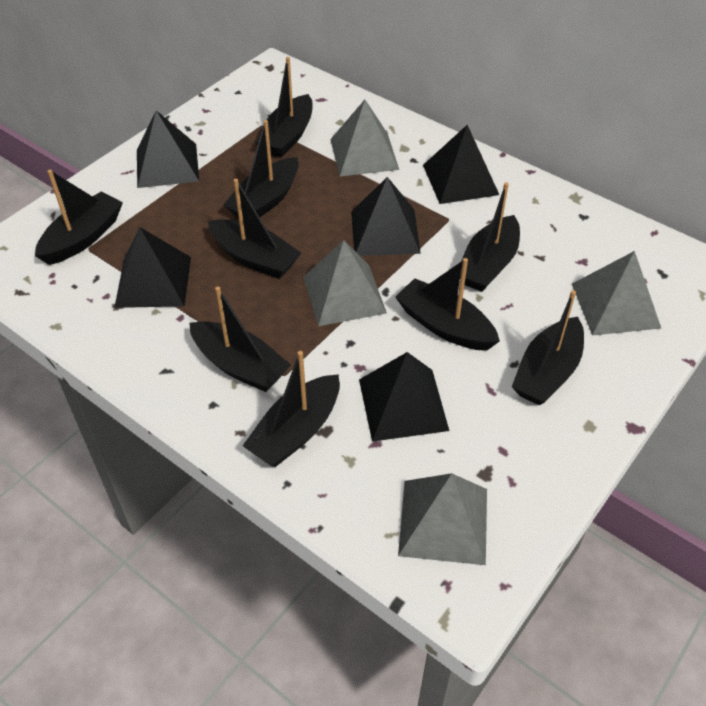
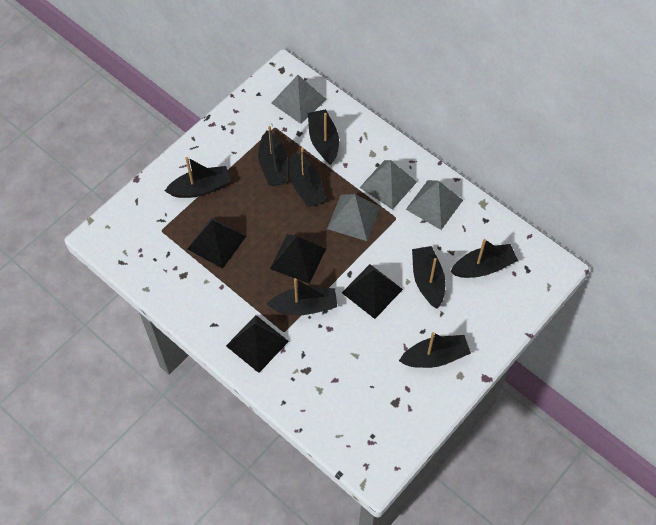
black boat: [35,170,123,265] [189,286,291,392] [208,179,301,279] [223,120,299,218] [243,351,340,467] [256,57,313,157] [395,258,500,351] [460,182,520,292] [512,290,584,405] = 9 -> [165,157,231,198] [258,126,288,186] [266,278,337,315] [289,147,326,207] [308,109,339,165] [399,332,471,368] [412,246,445,308] [450,239,518,278] = 8
black pyramid: [114,227,191,308] [137,111,199,188] [351,177,421,256] [359,352,449,442] [423,125,499,204] = 5 -> [188,218,246,269] [226,315,289,373] [270,234,326,284] [342,264,403,319] = 4

